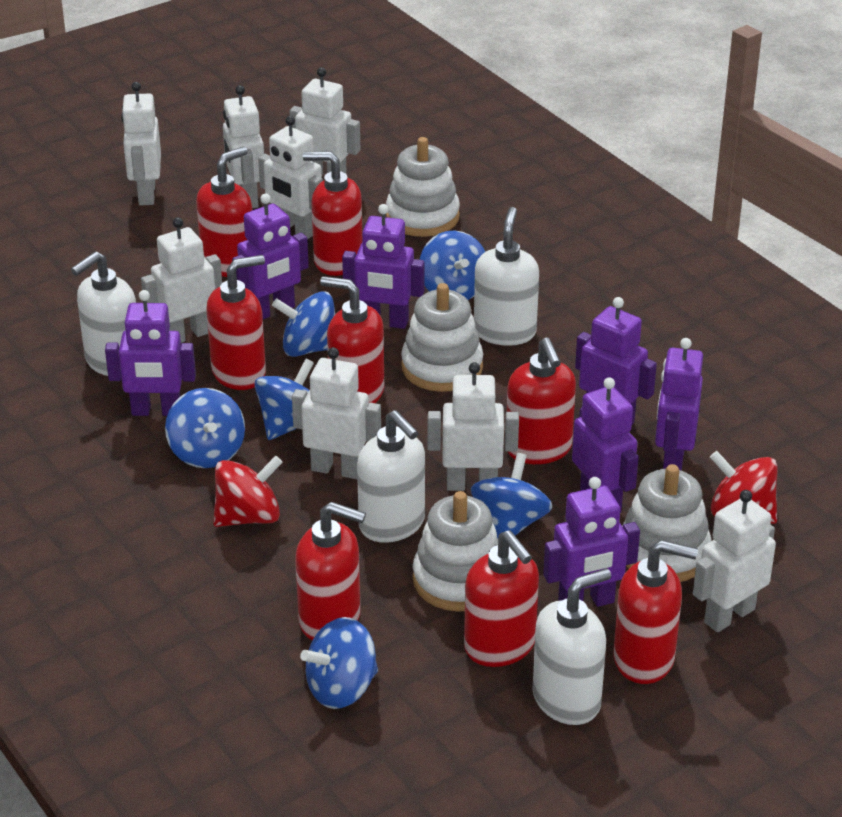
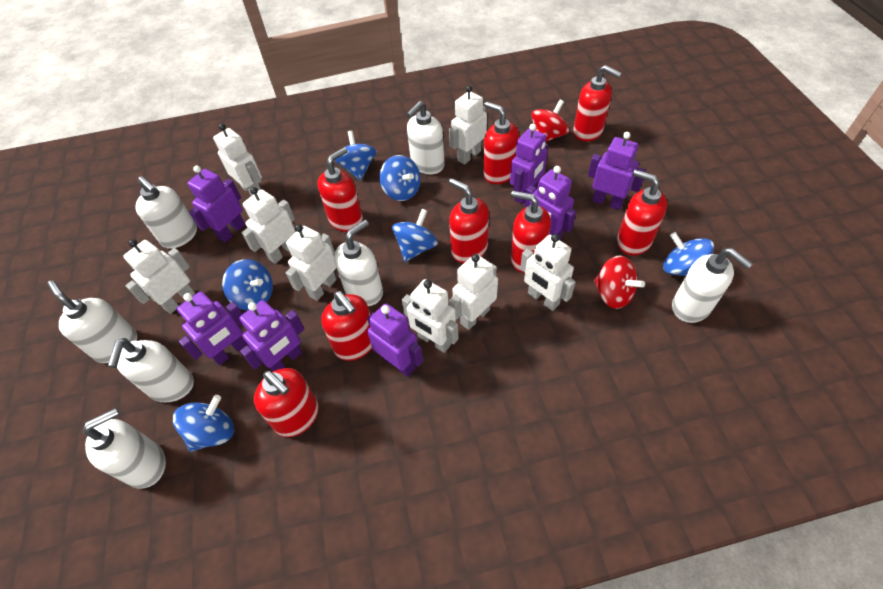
white soap dispenser: [71,251,136,376] [357,410,425,543] [474,207,539,346] [532,568,611,725] = 4 -> [47,280,137,363] [83,408,166,489] [108,338,194,402] [135,176,197,249] [334,220,383,306] [407,101,445,174] [672,248,753,323] = 7
white stacking toy: [386,137,460,237] [401,283,483,392] [413,491,498,612] [622,464,711,582] = 4 -> none = 0

